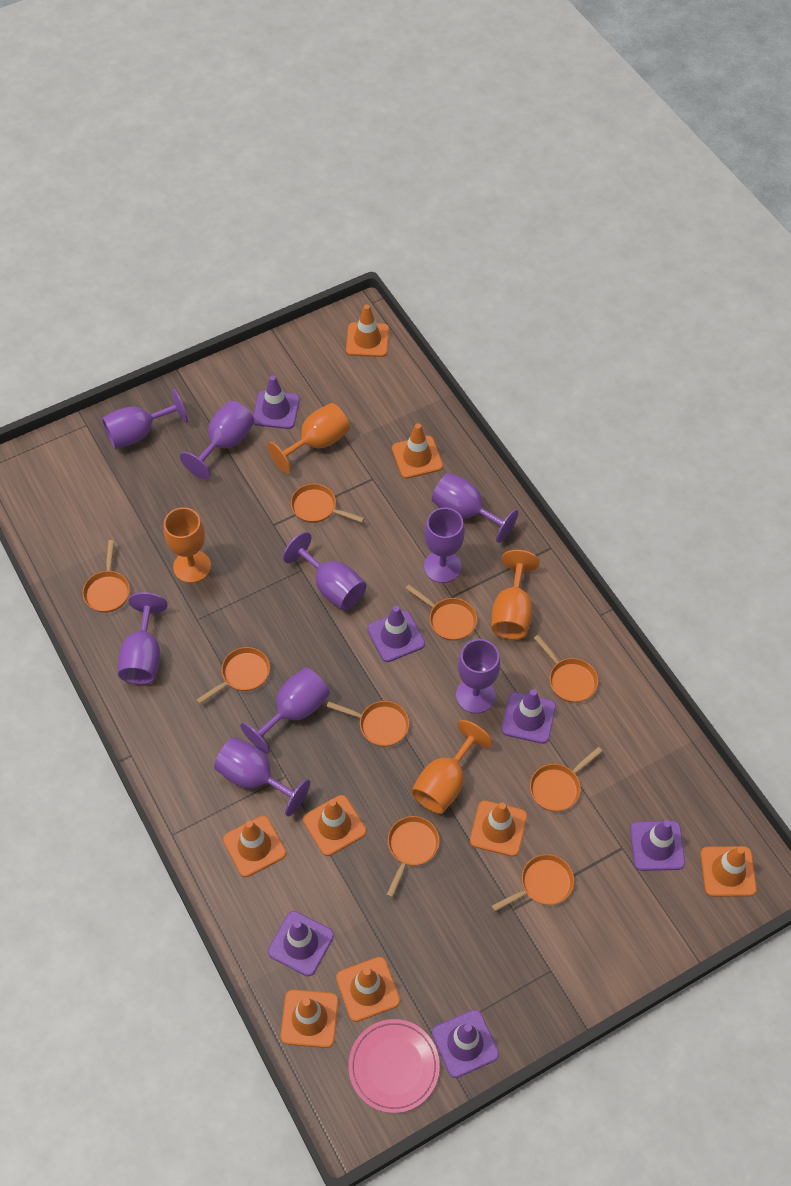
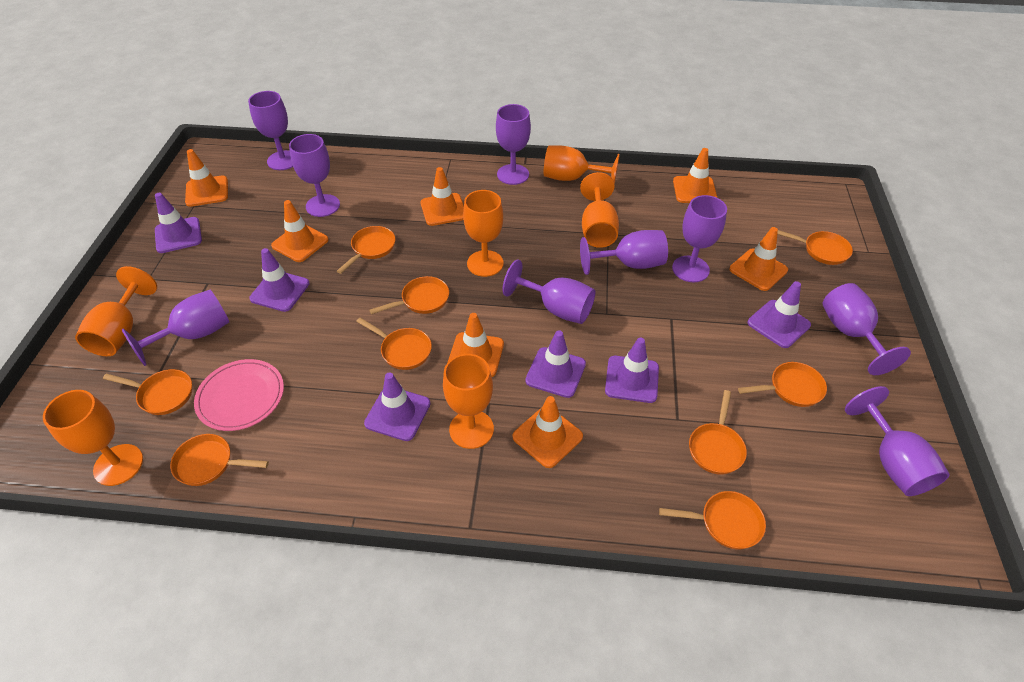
orange goblet: [164,507,211,583] [267,403,350,474] [411,720,493,814] [491,550,540,640] = 4 -> [43,390,143,486] [75,266,157,356] [443,354,494,449] [463,190,503,277] [544,146,620,185] [580,172,619,248] = 6
orange traffic cone: [223,816,286,877] [280,990,339,1048] [303,795,366,856] [336,957,400,1022] [346,305,389,357] [392,424,443,479] [470,801,527,857] [700,846,757,897] = 8 -> [185,149,228,207] [271,200,329,262] [420,167,464,226] [447,313,504,377] [512,396,583,468] [673,148,717,203] [729,227,788,291] = 7

